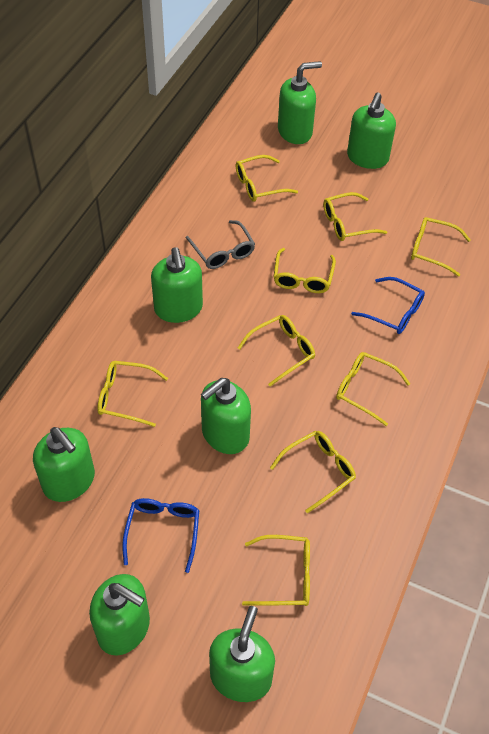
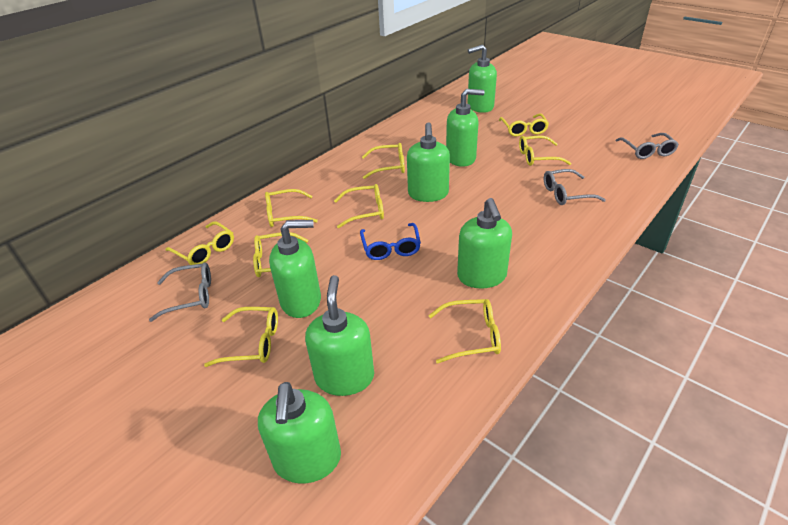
blue glasses: [122,498,199,573] [351,277,425,334] = 2 -> [360,223,421,260] = 1
grey glasses: [186,220,255,269] = 1 -> [149,263,211,322] [544,169,606,205] [615,133,679,159] = 3

